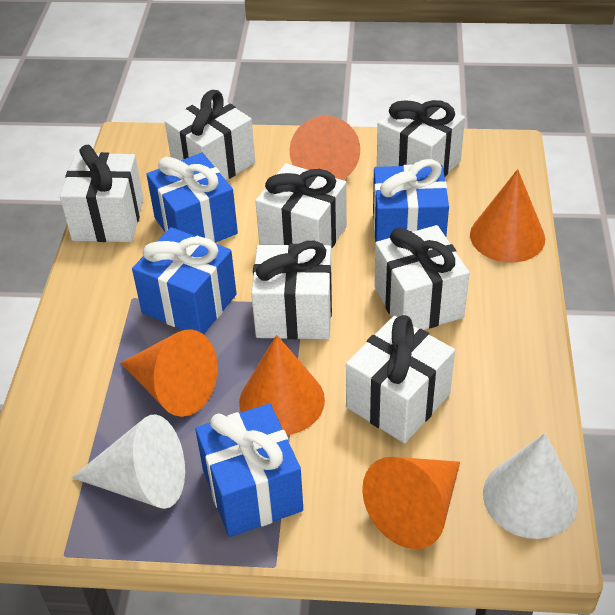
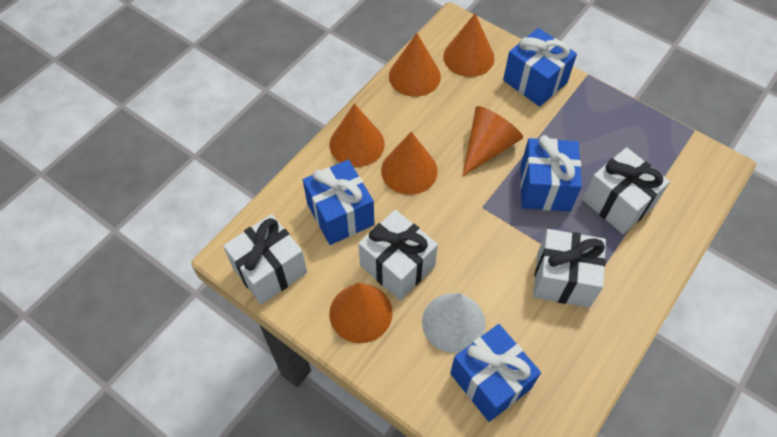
orange cone: [121,329,218,417] [239,335,325,435] [289,116,360,180] [362,457,460,549] [470,169,545,263] = 5 -> [329,283,393,343] [330,104,385,167] [381,132,438,195] [389,33,441,97] [443,13,495,77] [462,106,523,177] = 6
white cone: [71,414,185,509] [483,433,578,539] = 2 -> [422,293,486,353] = 1
white gift: [60,145,144,242] [165,90,255,180] [251,241,332,339] [255,163,347,248] [346,315,455,443] [374,225,469,330] [377,95,465,177] = 7 -> [223,214,307,305] [358,210,438,300] [533,229,606,308] [582,147,670,234] = 4

